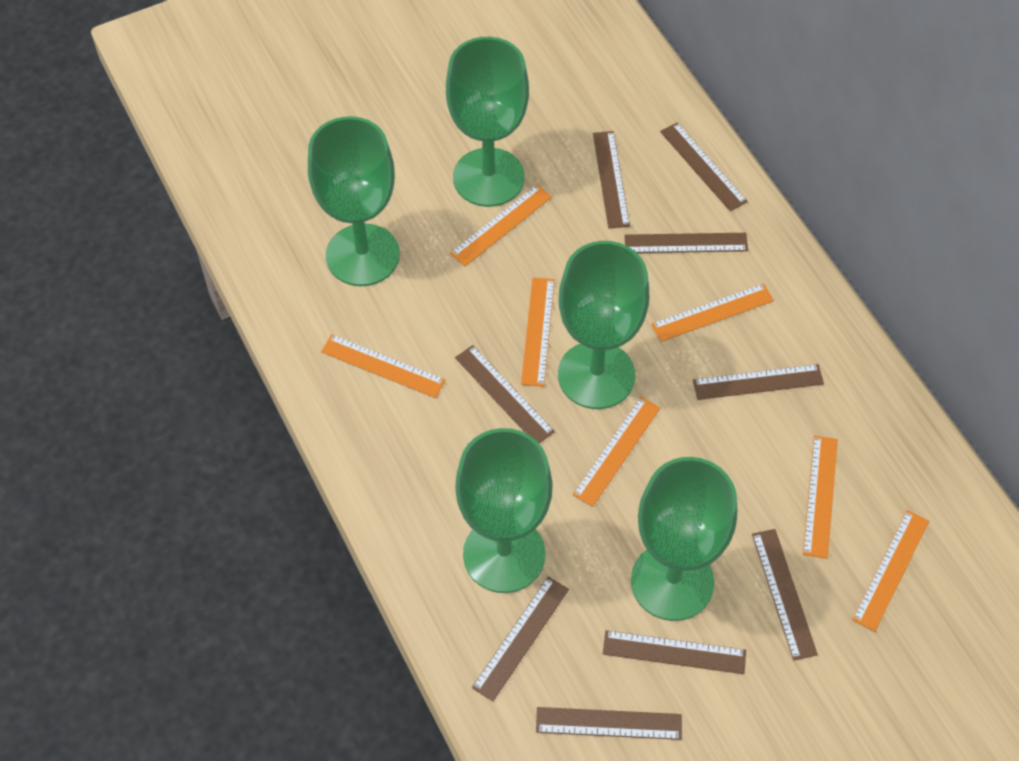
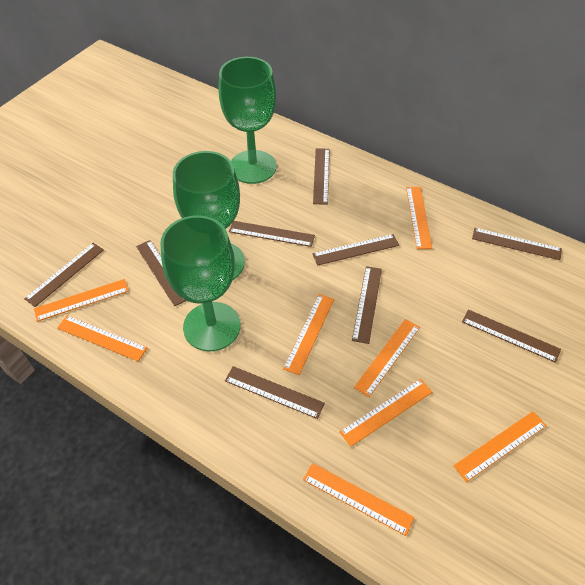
green goblet: [308,116,400,286] [446,37,529,207] [455,428,553,593] [558,241,649,409] [631,457,737,621] = 5 -> [160,215,241,351] [173,151,245,280] [219,57,276,184] = 3
orange ruler: [321,334,446,398] [450,184,552,266] [521,277,555,387] [572,397,660,507] [651,283,774,342] [803,435,838,559] [852,510,929,632] = 7 -> [34,279,129,322] [57,315,148,362] [283,294,334,375] [303,463,414,536] [339,379,432,447] [354,319,420,397] [406,187,432,249] [453,411,547,482] = 8

